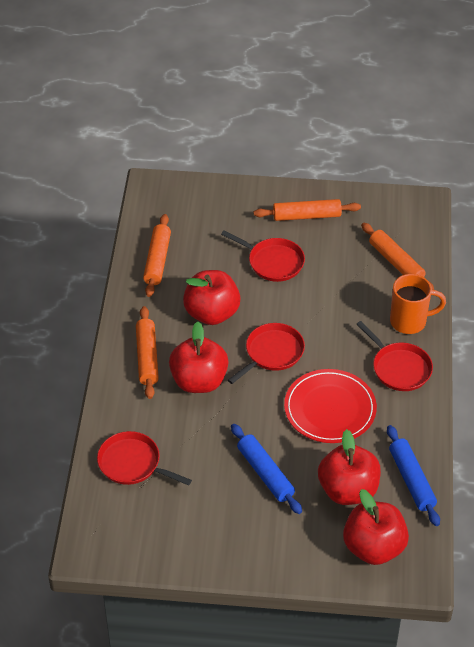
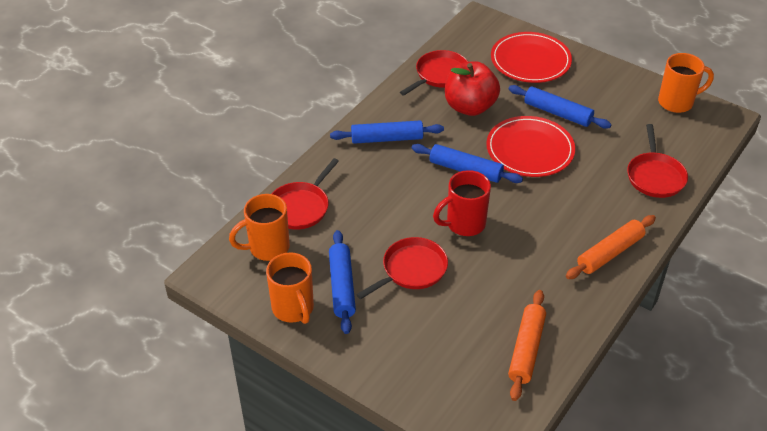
blue rolling pin: [231,424,302,514] [387,425,440,526] = 2 -> [329,230,356,334] [330,121,444,144] [412,144,523,183] [509,85,612,129] = 4
orange mug: [390,274,446,334] = 1 -> [229,194,290,261] [266,252,314,324] [658,53,714,113] = 3
orange rolling pin: [136,306,159,399] [143,214,171,297] [254,199,361,221] [361,223,434,290] = 4 -> [508,290,546,401] [566,215,656,279] = 2
red apple: [169,322,229,393] [183,270,241,325] [318,429,381,505] [343,489,409,565] = 4 -> [445,61,500,116] = 1
red mug: none = 0 -> [433,170,491,236] = 1
red plate: [284,369,377,443] = 1 -> [486,116,575,177] [491,32,572,83] = 2

